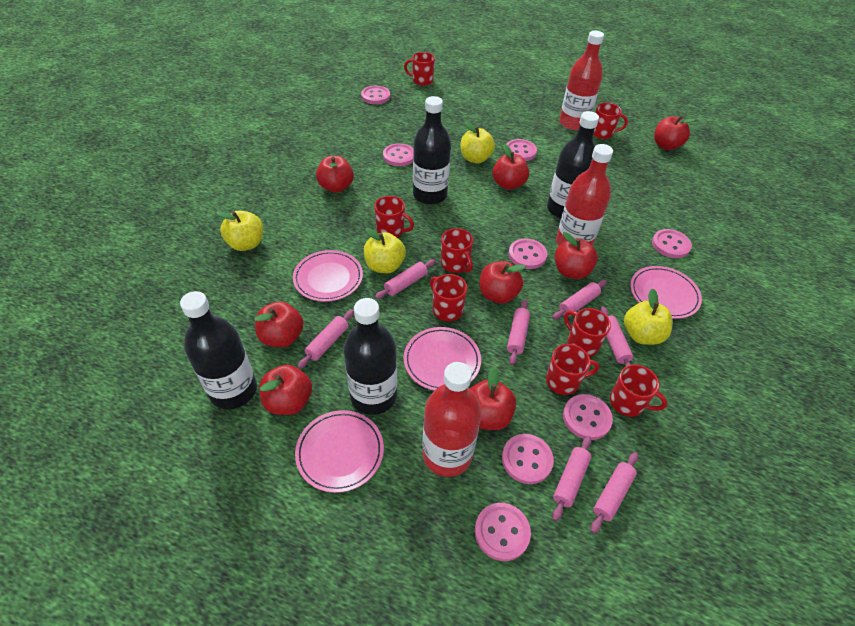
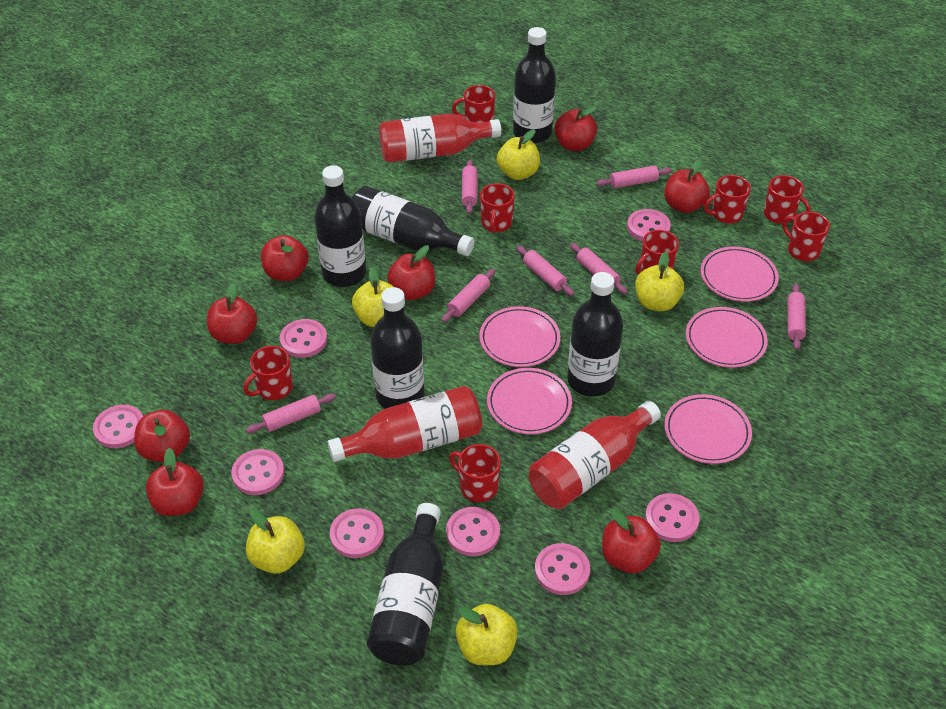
black bottle: [180,291,257,409] [343,298,397,415] [413,96,451,205] [547,111,599,218] = 4 -> [314,165,366,287] [352,186,474,256] [367,503,443,666] [370,287,424,409] [513,27,556,143] [567,272,623,397] = 6
pink plate: [293,250,363,302] [295,410,384,493] [404,327,481,391] [630,266,702,319] = 4 -> [479,306,560,367] [487,368,572,434] [665,394,752,464] [686,307,768,368] [701,246,779,302] = 5
yellow apple: [216,211,263,251] [364,228,406,273] [461,121,495,163] [624,289,673,345] = 4 -> [246,510,305,574] [352,267,394,327] [456,604,518,665] [497,129,540,180] [635,252,684,311] = 5

